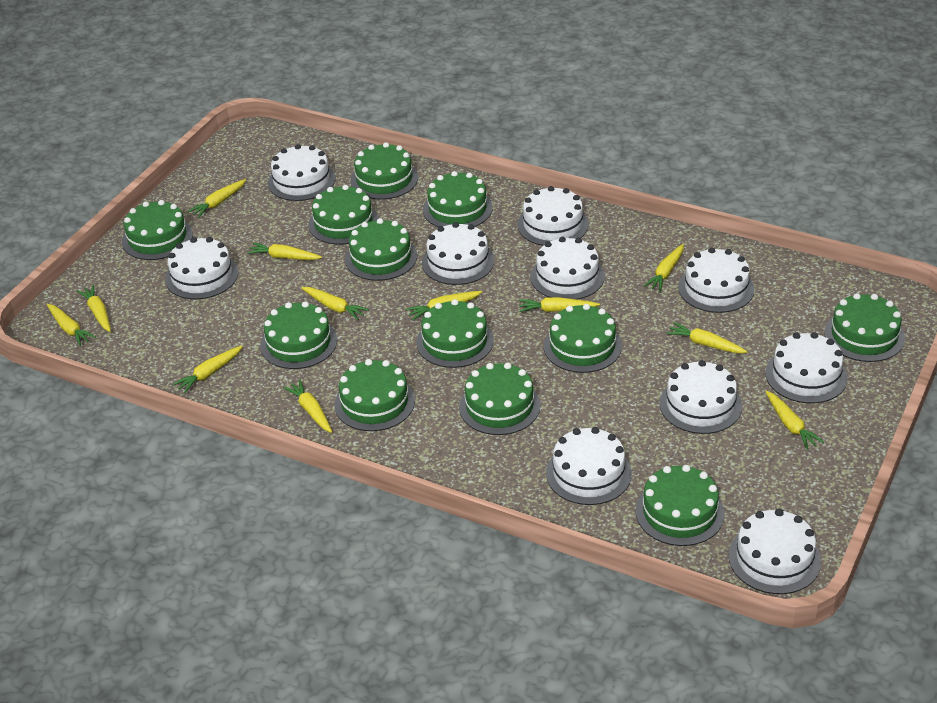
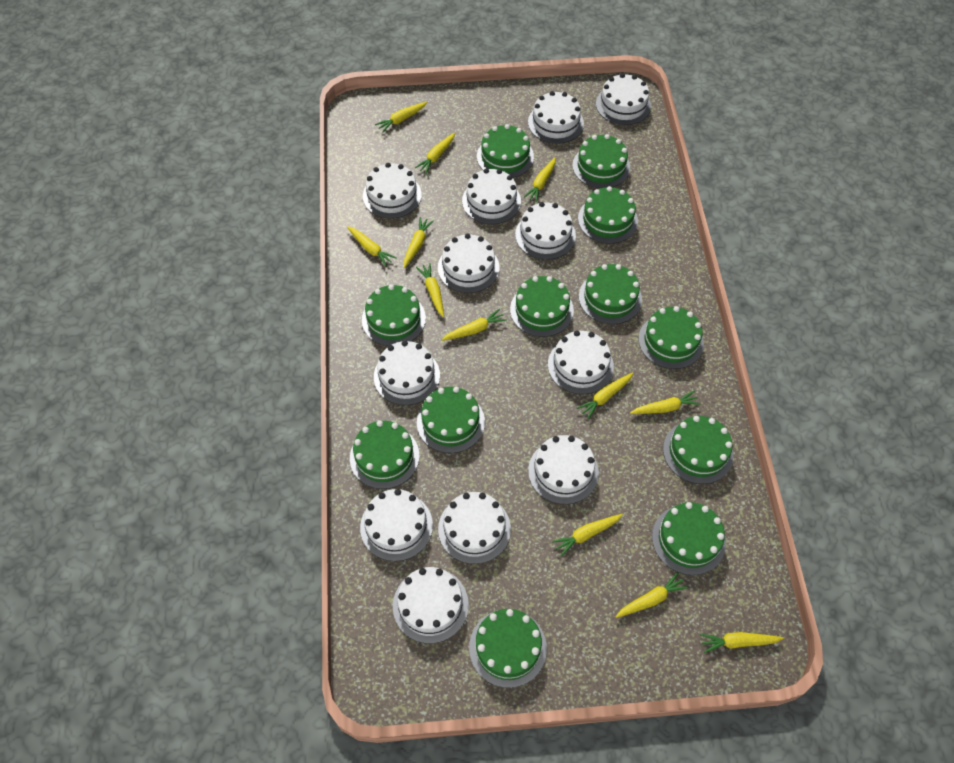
white cake: [165,237,238,299] [268,144,335,201] [422,222,495,285] [518,186,589,246] [530,237,605,300] [546,427,632,505] [659,360,742,434] [678,247,754,313] [728,509,821,594] [765,332,848,403] = 10 -> [360,489,433,561] [363,163,422,219] [374,340,440,405] [393,567,469,644] [438,234,499,293] [438,492,511,564] [462,168,521,224] [515,202,576,260] [528,91,584,144] [528,435,599,504] [548,330,614,394] [596,73,651,125] = 12

